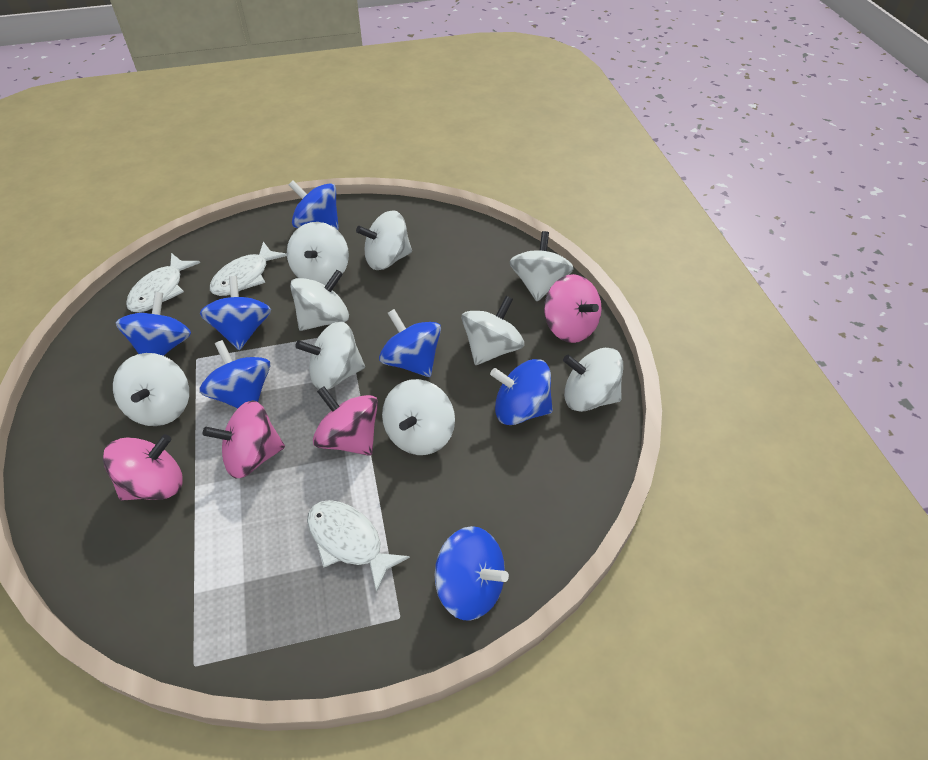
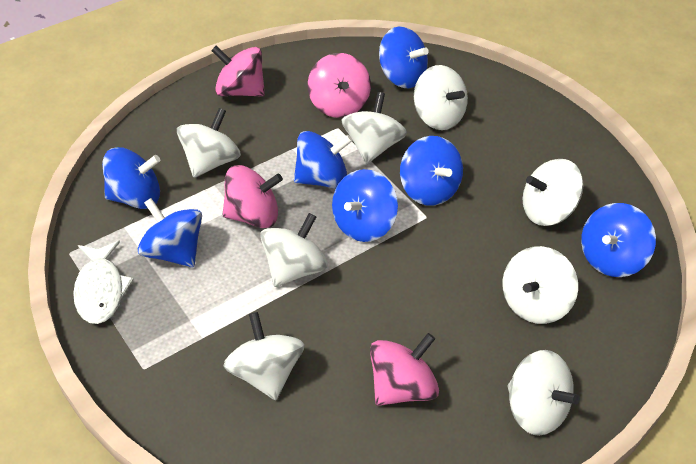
white fish: [126,253,200,313] [210,242,287,296] [307,500,410,593] = 3 -> [73,241,134,324] = 1
white spinning top: [113,353,189,426] [287,222,349,285] [290,270,349,331] [295,321,365,390] [356,210,412,270] [382,379,455,455] [461,296,524,365] [510,231,574,301] [563,348,623,412] = 9 -> [177,108,241,178] [224,312,305,400] [260,213,328,287] [342,92,407,164] [414,65,468,130] [502,246,578,324] [508,350,580,436] [523,159,583,226] = 8

